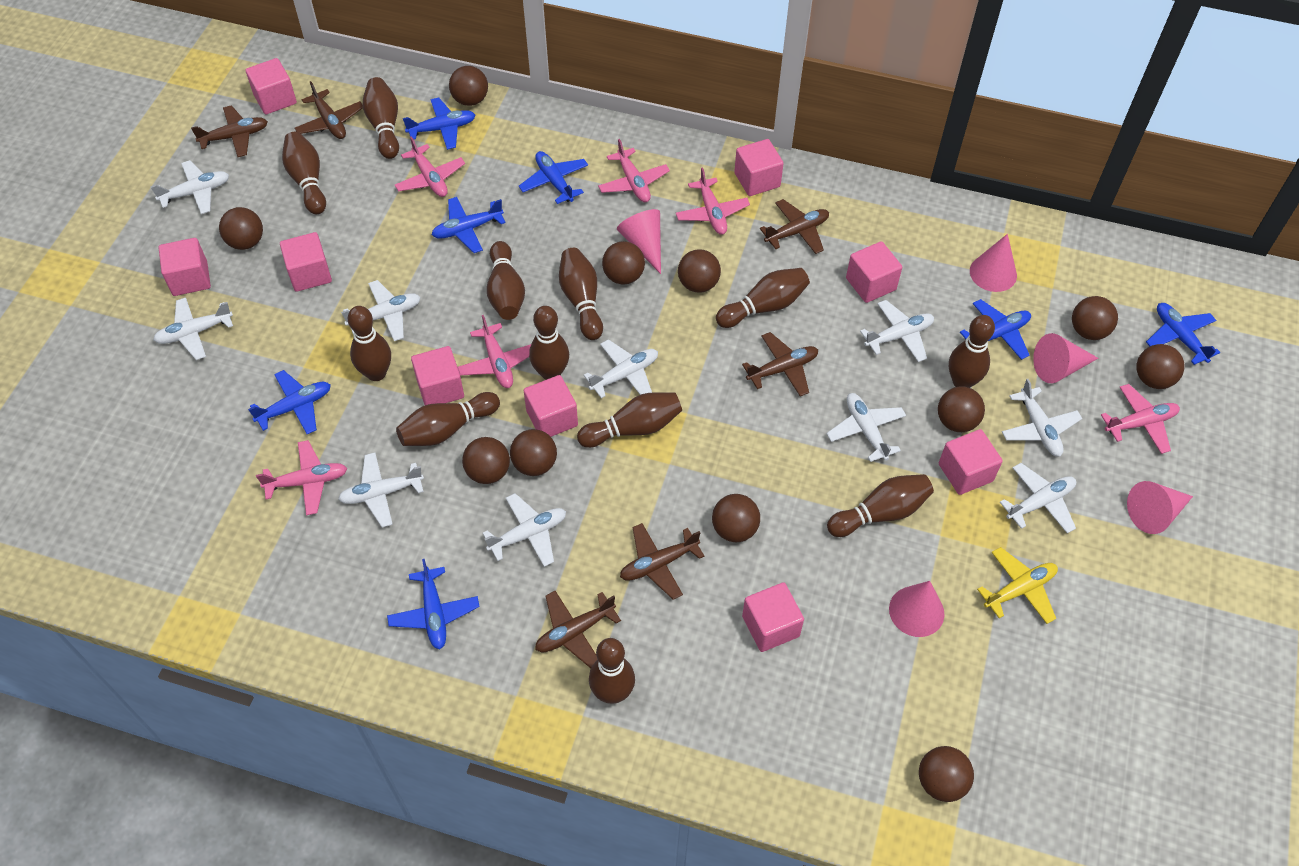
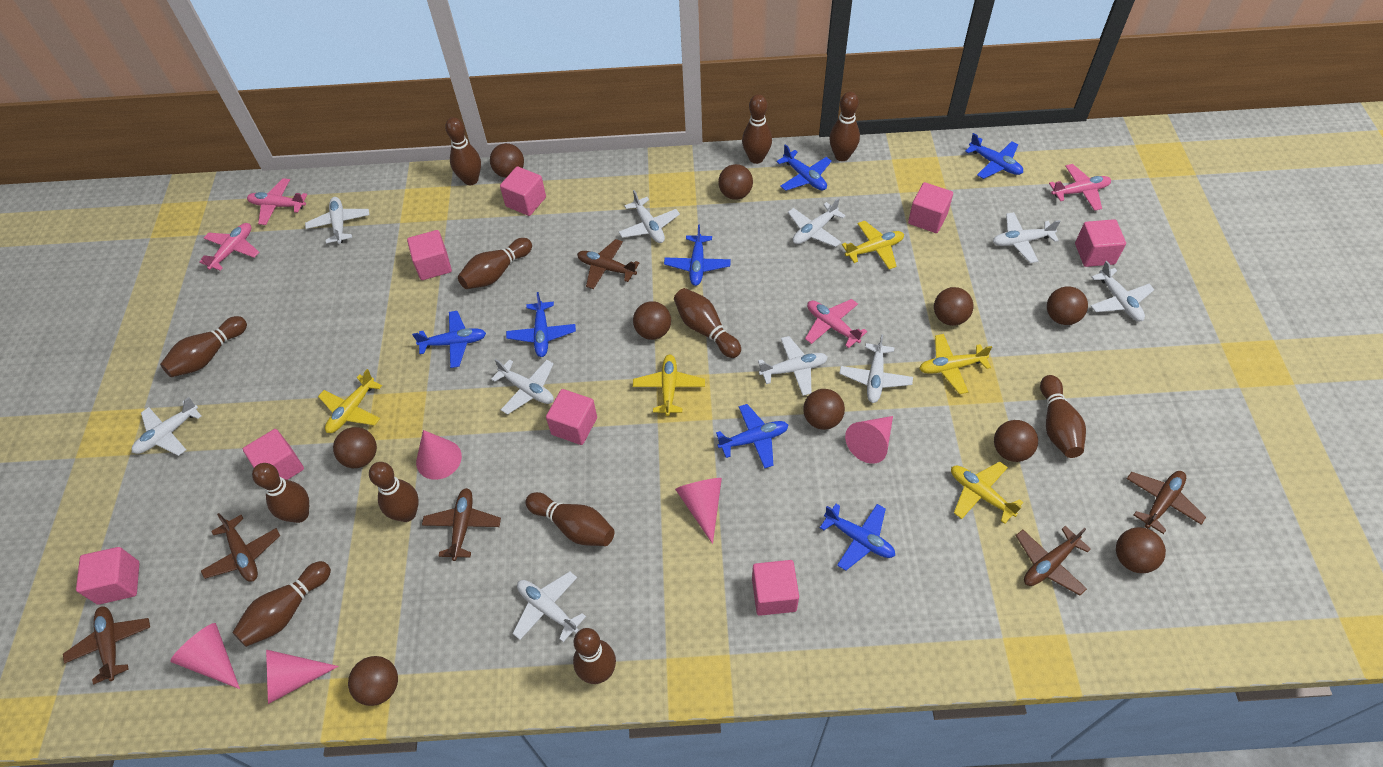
brown ball: [219,207,263,250] [449,66,488,106] [462,437,510,484] [510,429,557,476] [602,241,645,284] [678,249,721,293] [712,494,760,542] [919,746,974,802] [938,386,985,432] [1072,296,1118,340] [1136,344,1185,389] = 11 -> [333,427,377,468] [348,656,398,706] [490,143,524,178] [633,301,671,340] [718,164,753,200] [803,389,845,430] [934,287,973,326] [994,420,1038,462] [1047,286,1088,325] [1116,527,1166,573] = 10
pink cube: [158,238,211,296] [245,58,297,114] [280,232,332,292] [411,346,464,405] [523,375,578,437] [734,139,784,196] [742,582,804,652] [846,241,902,303] [939,429,1003,495] = 9 -> [76,547,139,605] [243,429,304,480] [407,230,452,280] [500,166,546,216] [546,389,597,445] [752,560,799,616] [908,182,953,233] [1075,219,1126,267] = 8
pink plane: [256,440,347,515] [394,136,465,197] [458,315,531,388] [598,139,670,202] [676,167,750,235] [1101,384,1180,454] = 6 -> [200,223,259,270] [247,178,307,225] [805,299,867,348] [1049,164,1111,211] = 4
yellow plane: [977,547,1058,624] = 1 -> [318,369,382,433] [633,354,705,416] [842,221,904,269] [919,334,992,394] [951,462,1023,524] = 5

